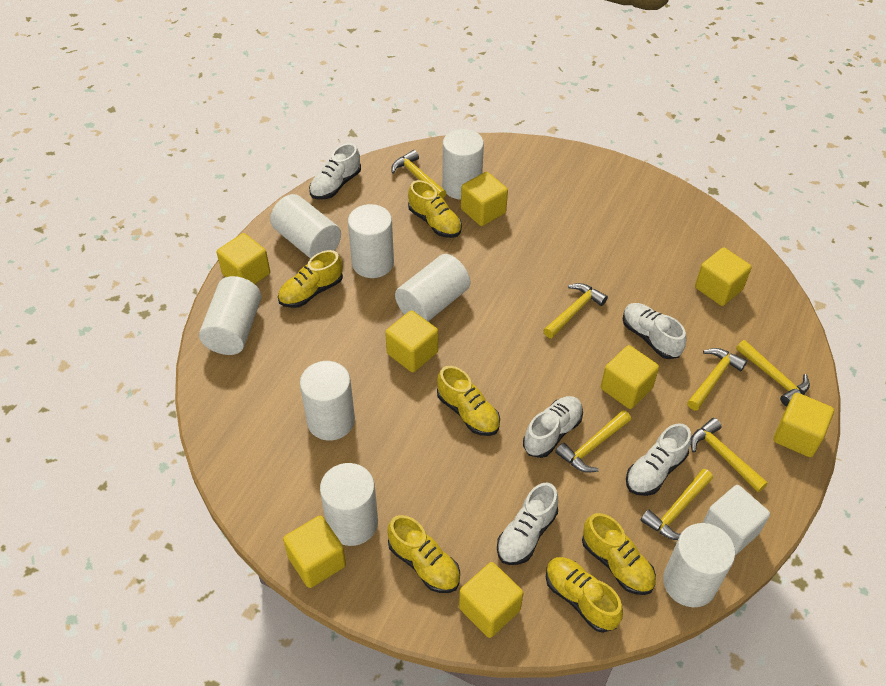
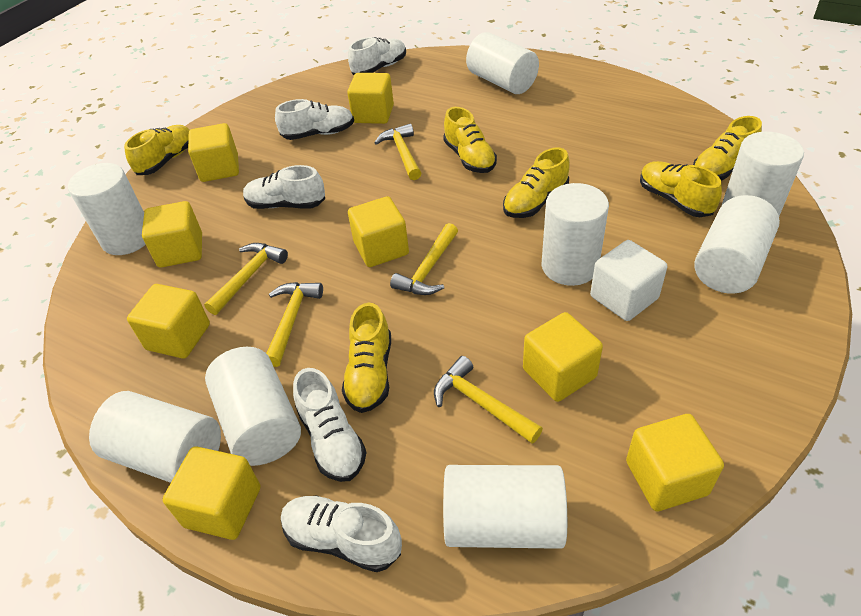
yellow hammer: [391,150,446,198] [543,283,608,338] [555,410,631,473] [641,469,713,540] [687,348,747,411] [691,418,768,492] [736,340,810,406] = 7 -> [204,243,288,315] [266,282,323,367] [374,124,421,180] [390,223,458,295] [434,356,543,444] = 5

